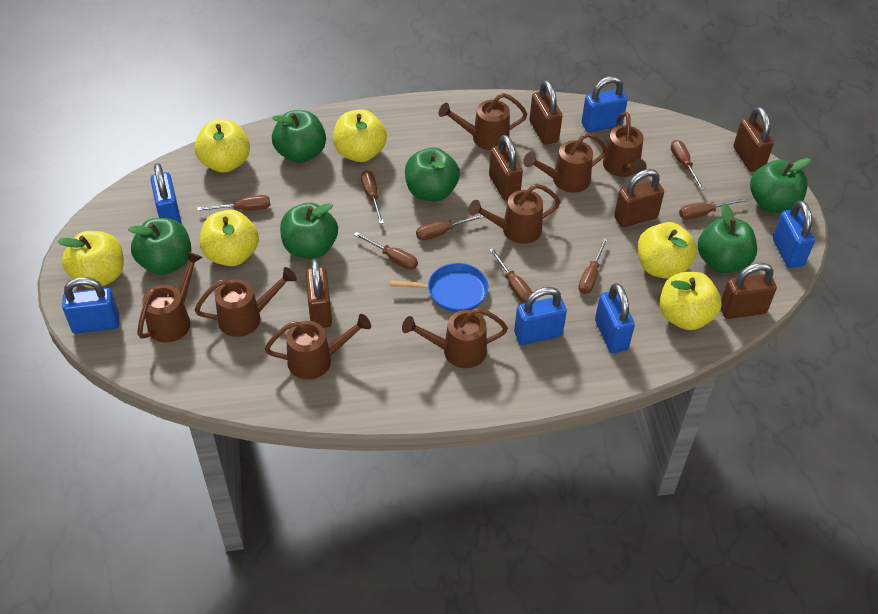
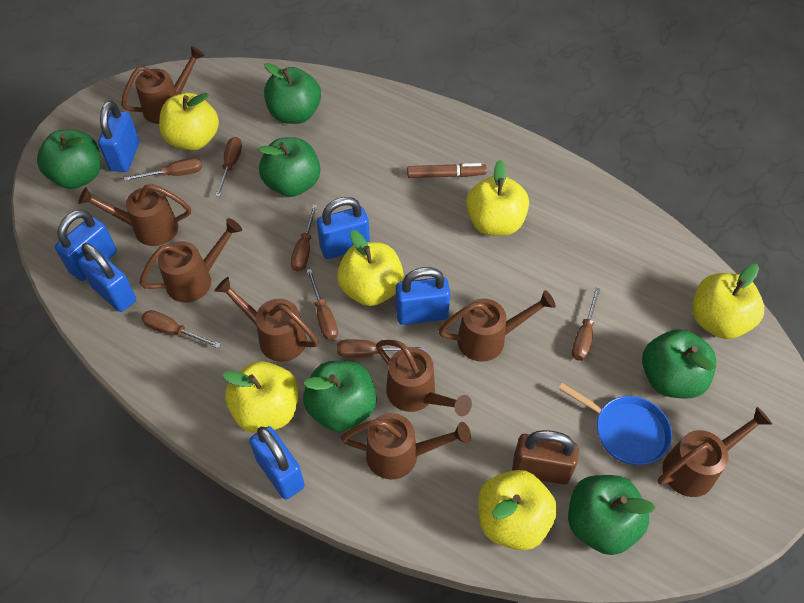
brown marker: none = 0 -> [407,163,487,178] = 1
brown padlock: [305,259,332,328] [489,135,523,201] [530,80,562,145] [614,169,664,227] [721,263,777,319] [733,107,774,172] = 6 -> [512,430,579,485] = 1
brown screwdriver: [197,195,270,211] [354,232,418,270] [361,170,384,224] [416,215,484,240] [489,248,532,303] [578,238,608,294] [671,140,705,190] [679,198,747,220] = 8 -> [124,158,202,181] [142,310,221,348] [215,137,242,197] [291,205,317,272] [306,269,338,340] [337,339,426,358] [572,288,600,361] = 7

